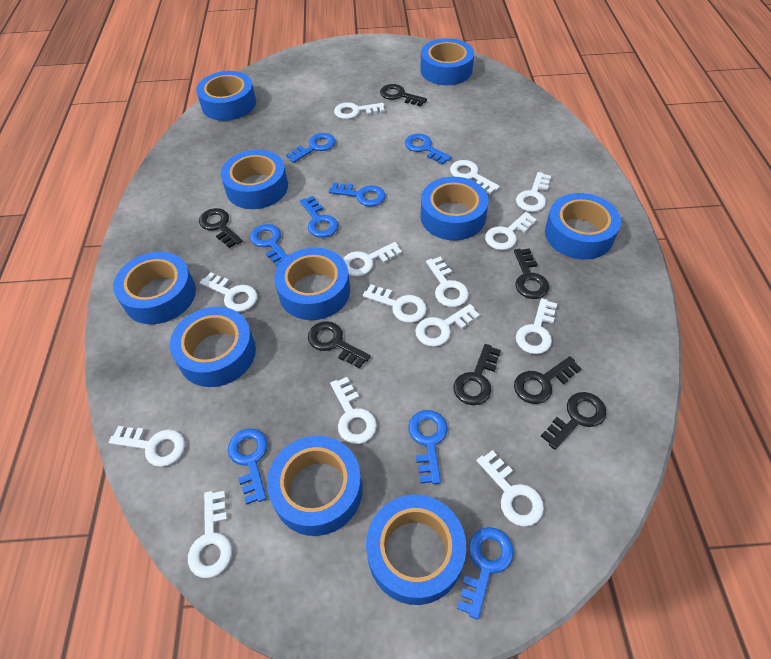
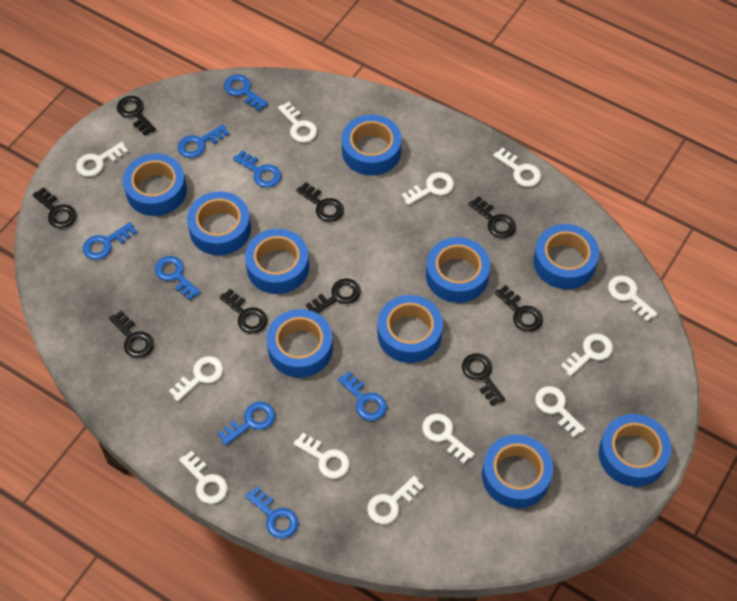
black key: [199,208,242,248] [308,321,371,369] [380,84,427,107] [454,344,501,405] [514,248,549,299] [514,356,582,404] [541,392,606,450] = 7 -> [32,187,77,228] [109,311,154,358] [117,96,156,136] [219,289,267,334] [296,182,344,222] [306,278,361,313] [462,353,505,406] [469,196,516,238] [495,285,543,332] = 9
white key: [109,426,185,467] [188,491,232,578] [200,272,257,312] [330,377,377,444] [334,102,385,119] [343,242,402,277] [362,284,427,323] [415,304,480,347] [426,257,469,307] [450,160,500,194] [477,450,544,527] [485,212,537,250] [516,172,551,212] [516,298,557,354] = 14 -> [76,142,128,177] [169,356,224,402] [179,451,228,504] [278,102,317,143] [293,433,350,479] [367,476,424,524] [401,172,454,205] [422,413,475,464] [493,147,541,187] [535,386,585,438] [561,333,613,376] [608,276,658,322] = 12

